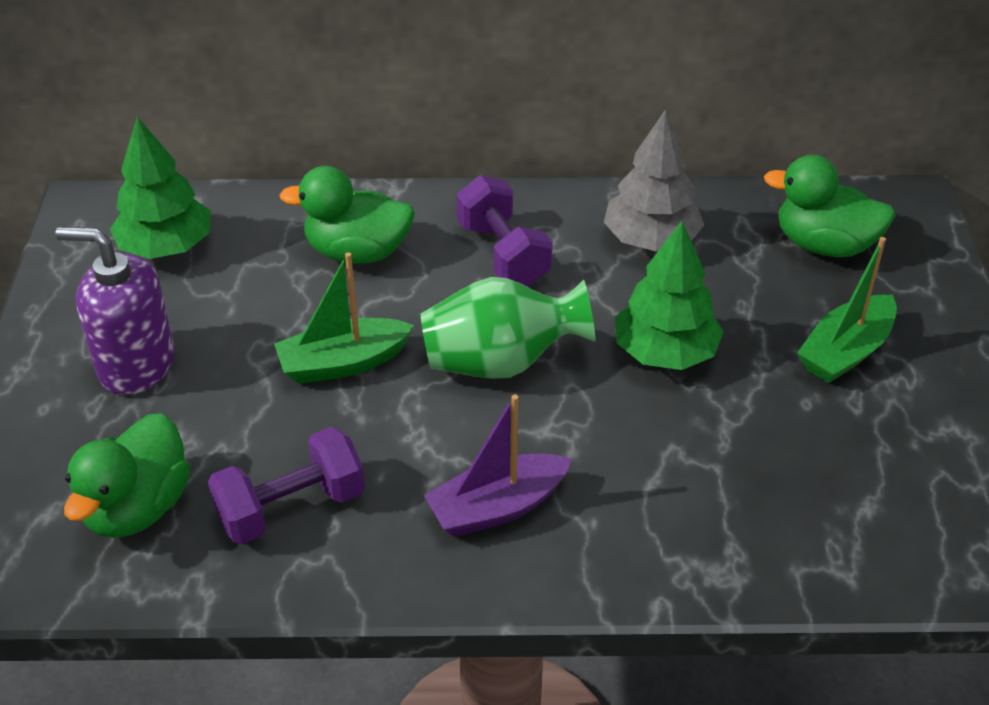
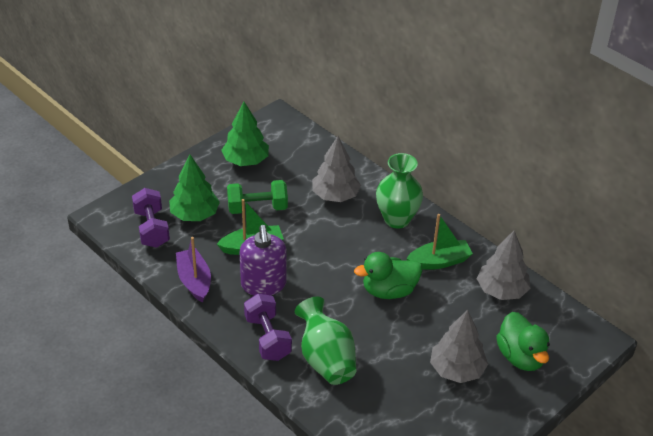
green duck: [64,413,191,538] [279,166,415,264] [764,155,896,257] = 3 -> [354,252,422,299] [496,312,550,371] = 2
green dumbbell: none = 0 -> [227,180,288,214] = 1
green vase: [421,277,596,379] = 1 -> [295,297,357,385] [376,153,423,229] = 2
grey tree: [604,110,704,251] = 1 -> [312,136,361,202] [430,310,488,383] [477,231,531,300] = 3

